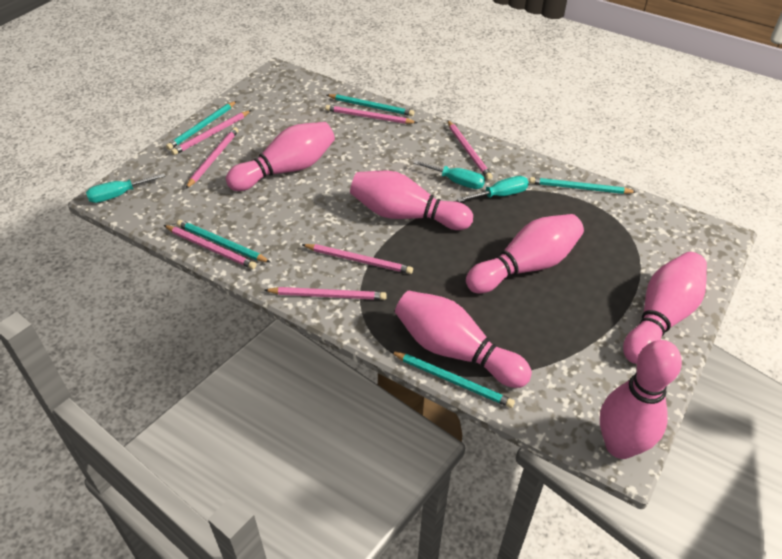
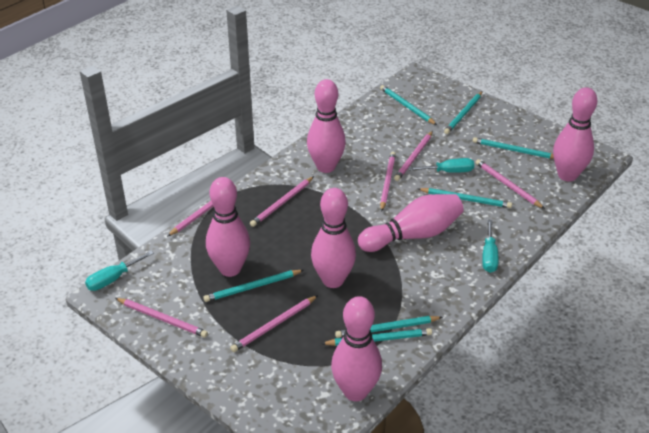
turquoise pencil: [166,101,237,150] [177,220,271,263] [327,94,414,116] [390,351,515,408] [529,177,636,194] = 5 -> [203,270,304,302] [322,328,432,346] [335,316,442,338] [380,85,437,125] [418,188,512,208] [444,91,483,134] [473,137,554,159] = 7

